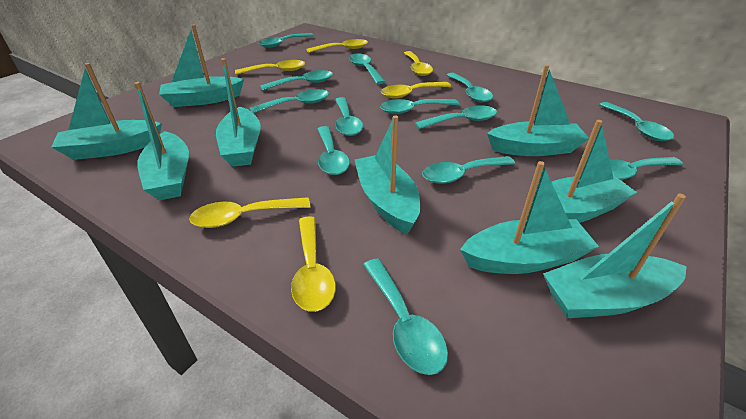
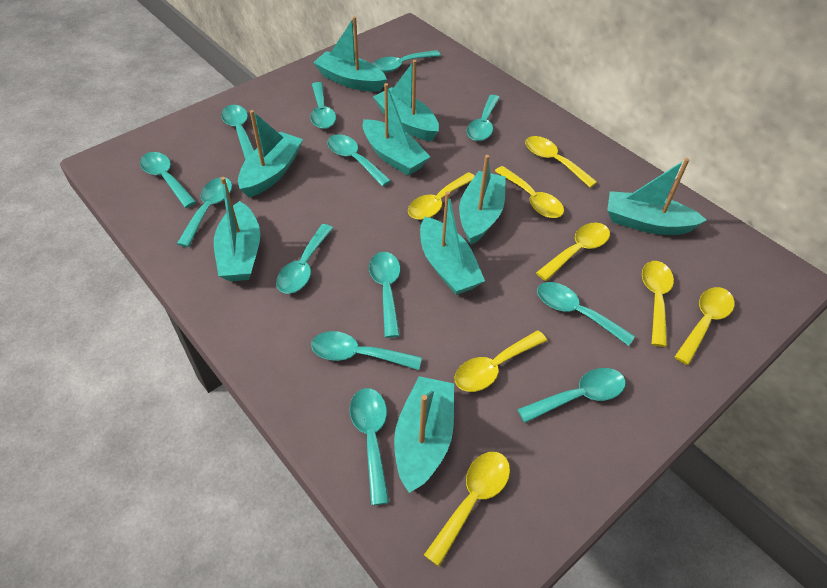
yellow spoon: [189,197,310,228] [235,60,305,75] [291,216,336,312] [307,39,368,53] [381,82,451,98] [404,51,433,76] = 6 -> [408,172,475,220] [424,452,510,566] [455,330,547,392] [495,166,564,218] [525,136,597,188] [536,223,610,281] [642,261,674,347] [675,287,734,365] = 8

